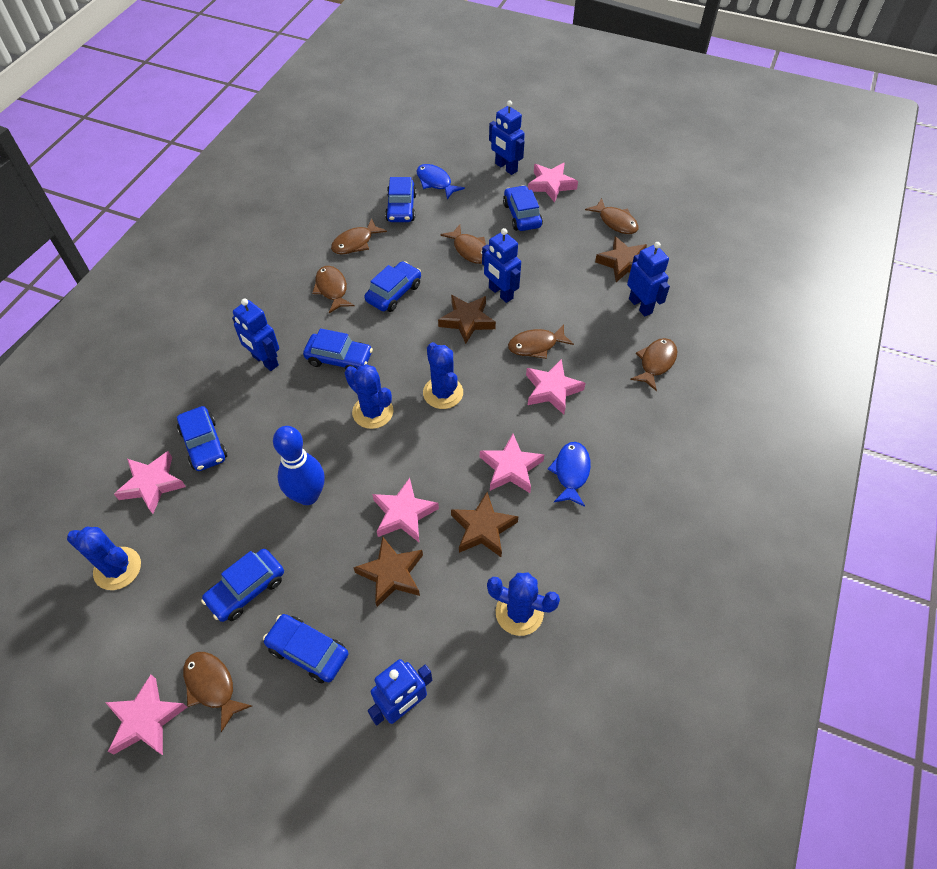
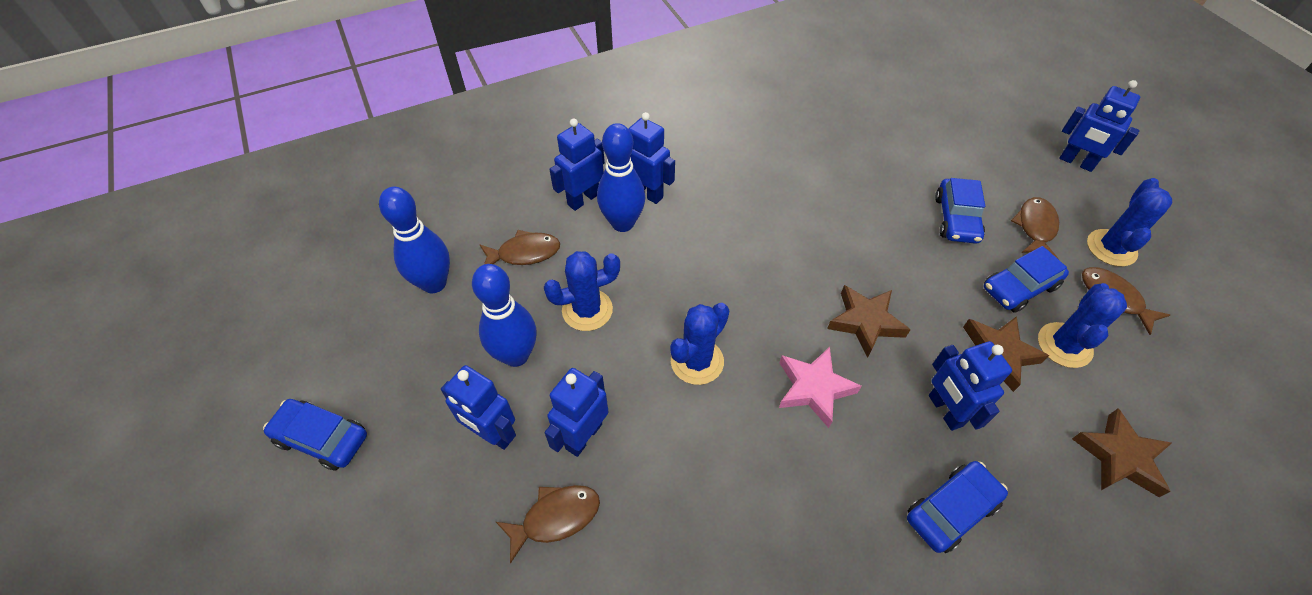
blue bowling pin: [273,426,325,505] = 1 -> [379,187,450,293] [472,264,537,367] [597,123,646,232] = 3
blue car: [177,406,227,471] [201,549,284,622] [263,614,348,683] [303,328,373,370] [364,261,421,312] [385,177,417,222] [503,185,543,231] = 7 -> [263,399,367,471] [907,461,1008,553] [935,178,985,244] [984,246,1069,313] = 4
blue fish: [416,164,465,199] [548,442,591,507] = 2 -> none = 0
blue robot: [232,299,279,371] [368,659,432,725] [482,228,521,303] [489,100,525,175] [627,242,670,316] = 5 -> [441,365,516,450] [545,368,609,457] [549,118,605,211] [628,112,675,204] [929,341,1012,431] [1059,80,1140,172] = 6
brown fish: [183,652,252,732] [312,266,355,313] [331,218,387,254] [440,225,486,264] [508,324,574,359] [585,198,639,234] [630,338,677,391] = 7 -> [479,230,560,265] [496,485,600,564] [1011,197,1059,259] [1082,267,1170,335] = 4
brown star: [353,537,423,607] [438,295,496,344] [451,492,519,557] [595,236,647,282] = 4 -> [827,285,911,358] [963,316,1049,392] [1072,409,1172,497] = 3
pink star: [105,675,187,755] [114,451,186,514] [372,478,439,542] [480,434,545,493] [526,359,586,415] [528,163,578,203] = 6 -> [779,347,861,428] = 1

